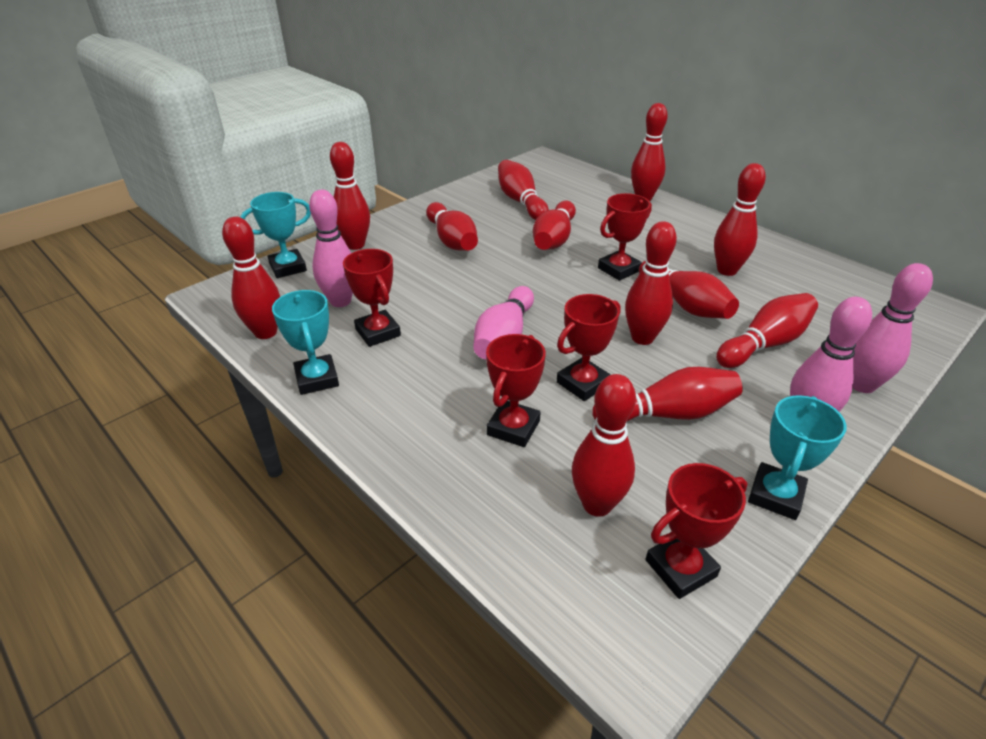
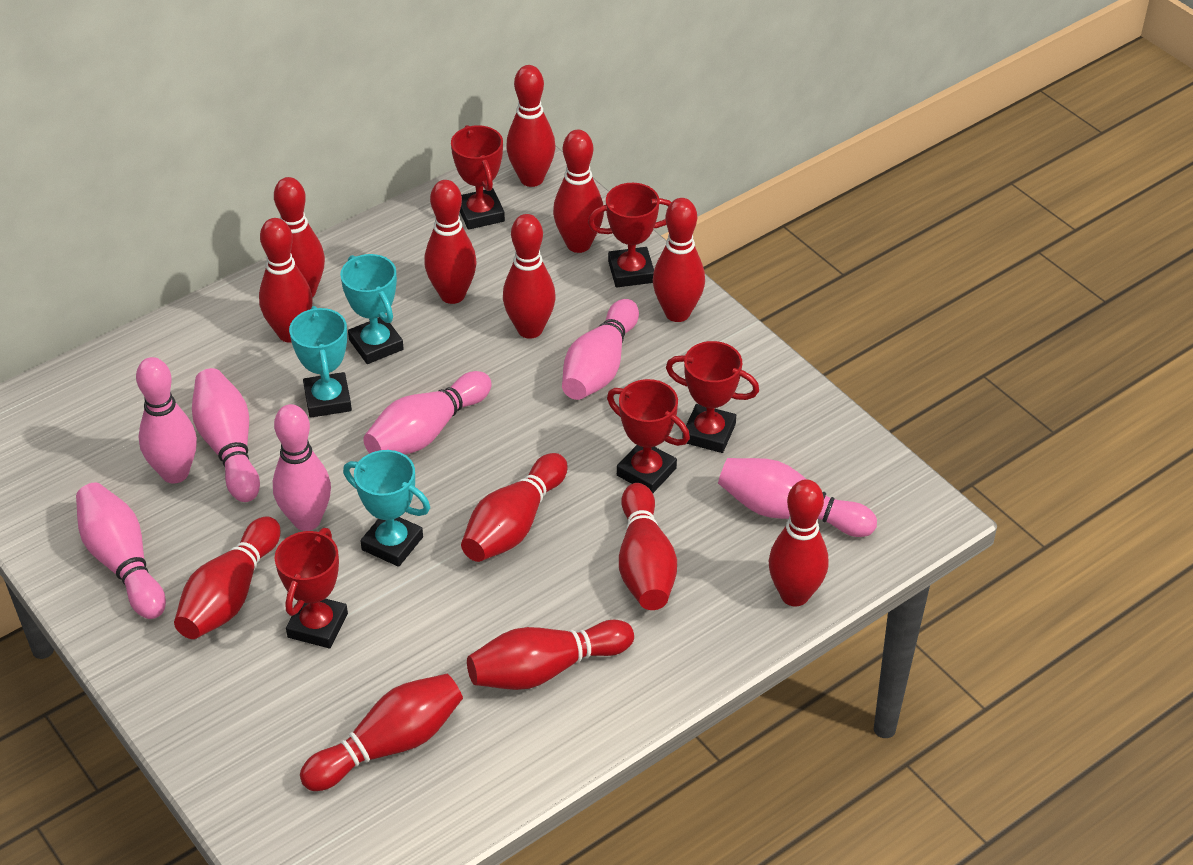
pink bowling pin: [309,190,353,307] [473,286,534,359] [790,297,872,412] [853,263,933,393] = 4 -> [76,482,166,619] [136,357,197,483] [192,368,260,502] [273,404,331,531] [363,371,491,454] [562,299,639,400] [718,458,877,537] = 7
red bowling pin: [222,217,280,339] [330,142,370,250] [426,202,478,250] [498,160,549,220] [533,201,576,250] [572,374,636,517] [592,367,743,421] [625,221,677,345] [631,103,668,201] [639,261,739,319] [714,163,766,276] [716,293,818,368] = 12 -> [174,516,281,639] [259,218,313,342] [274,177,325,298] [300,674,463,791] [424,180,477,304] [461,453,568,562] [467,620,634,690] [503,214,556,338] [506,65,555,187] [553,130,604,253] [619,483,677,610] [653,198,705,322] [769,479,828,606] = 13

